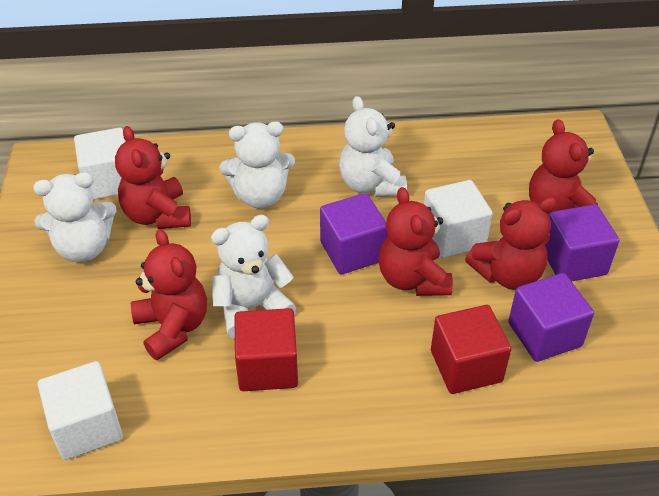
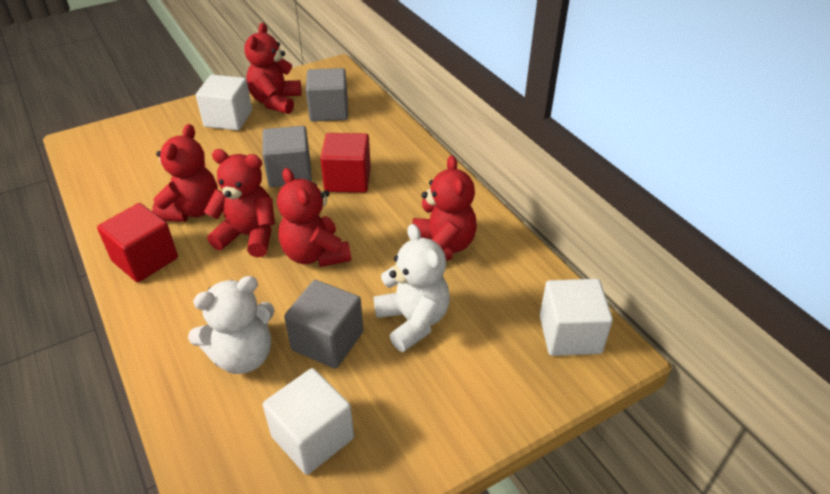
grey cube: none = 0 -> [262,126,312,187] [284,280,363,369] [306,68,348,122] = 3
purple cube: [320,193,388,275] [508,273,594,362] [545,204,619,281] = 3 -> none = 0
white teddy bear: [33,172,117,262] [211,215,296,339] [219,122,295,209] [339,96,407,197] = 4 -> [188,276,275,374] [374,224,450,352] = 2

